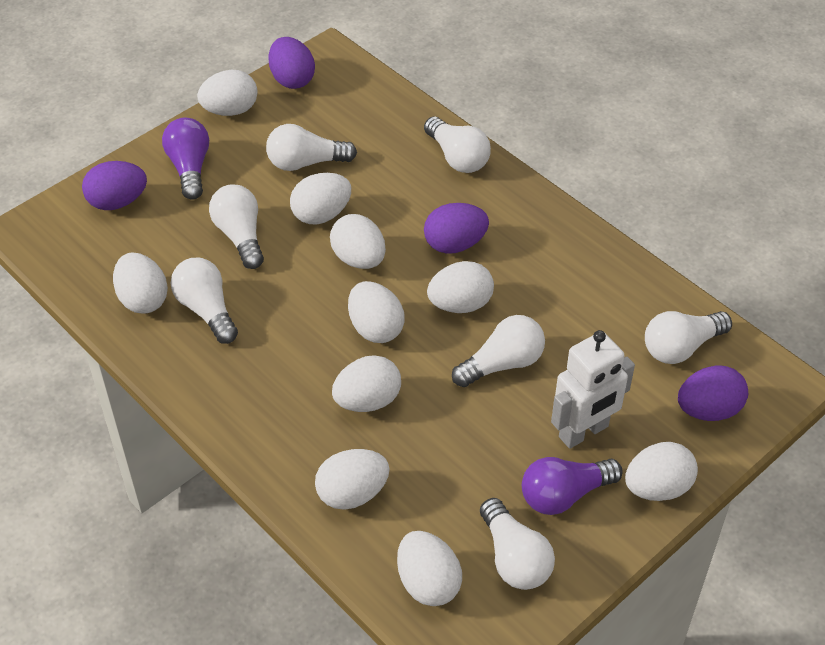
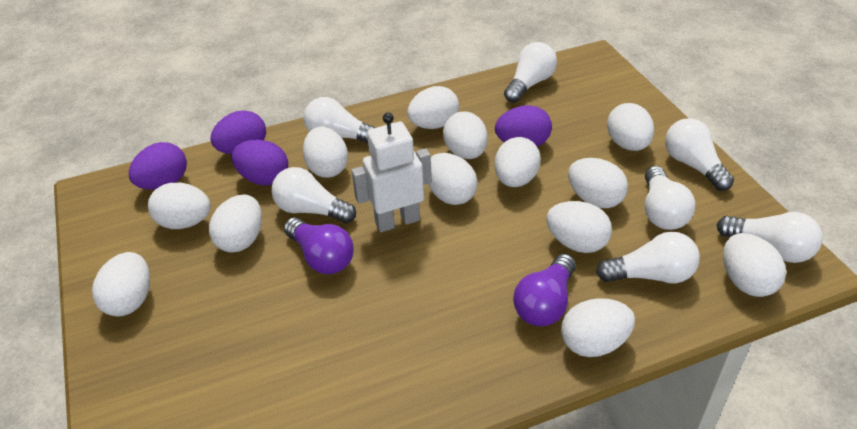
white egg: [113,253,168,314] [197,70,258,116] [290,173,351,225] [315,449,390,510] [330,214,386,269] [332,355,401,412] [348,281,405,343] [397,531,462,606] [427,261,494,313] [625,442,698,501] = 10 -> [92,252,150,316] [148,183,211,229] [209,195,262,253] [303,127,348,178] [407,86,459,129] [428,153,478,205] [443,112,488,159] [494,137,541,187] [546,201,612,253] [561,298,635,357] [568,158,628,208] [607,103,654,151] [723,233,786,297] = 13

